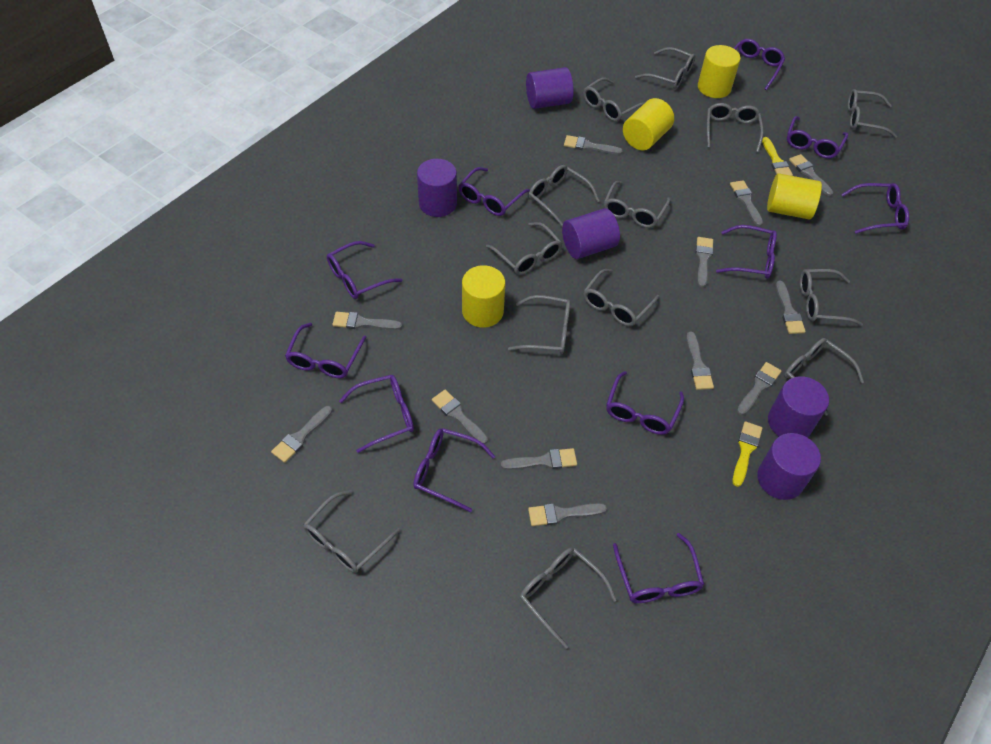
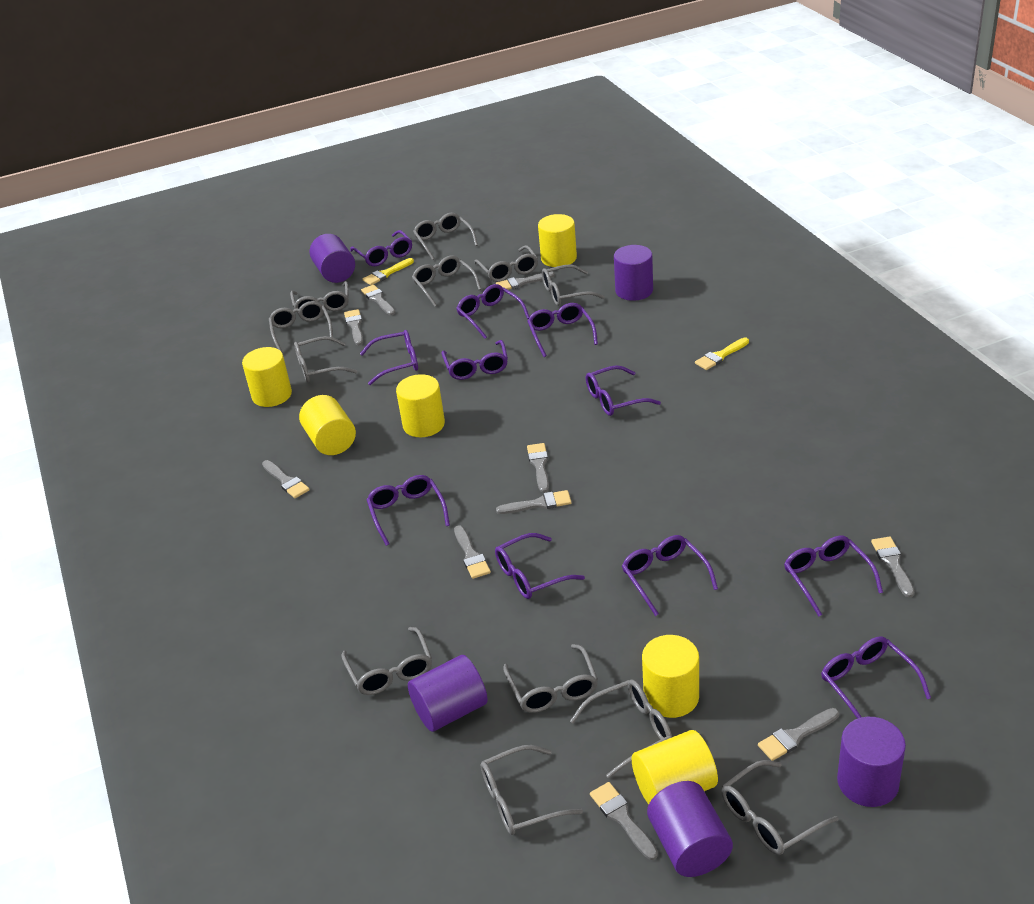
grey brush: [271,406,332,463] [332,312,402,330] [432,390,488,444] [501,448,577,470] [528,503,607,526] [564,135,623,155] [686,332,714,390] [696,237,713,287] [730,180,763,226] [737,362,781,415] [776,281,806,334] [789,154,833,196] = 12 -> [262,460,310,498] [344,309,363,346] [361,285,395,315] [454,525,491,579] [496,271,555,290] [496,490,572,514] [527,443,549,493] [590,782,658,860] [758,708,839,761] [871,537,915,597] = 10
grey glasses: [303,490,400,573] [486,222,562,275] [508,295,571,354] [520,548,617,649] [529,165,600,226] [583,78,644,122] [584,269,659,326] [604,181,670,228] [635,47,695,89] [707,103,764,152] [784,338,864,416] [800,269,863,326] [848,89,897,138] = 13 -> [269,301,333,353] [290,281,349,313] [294,336,357,382] [341,627,432,695] [412,255,481,307] [413,213,478,260] [474,245,538,282] [481,745,583,835] [503,644,598,713] [542,264,605,306] [570,679,672,778] [721,760,839,855] = 12
yellow cylinder: [462,265,505,328] [623,98,674,150] [698,45,741,98] [767,173,822,219] = 4 -> [242,347,292,407] [299,395,356,455] [396,374,445,437] [538,214,577,267] [632,730,718,805] [642,635,699,718] = 6

